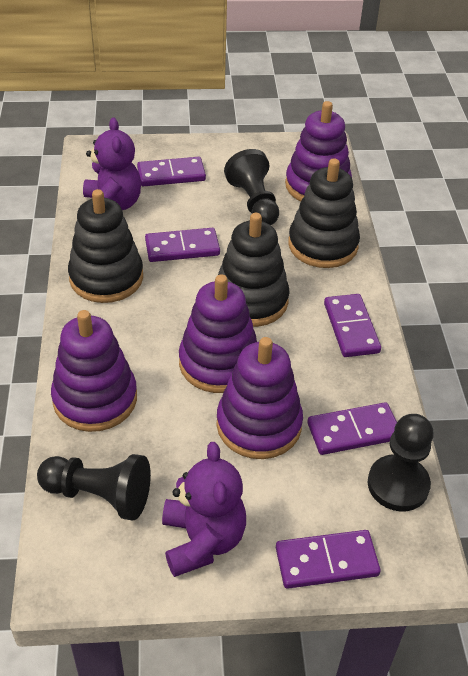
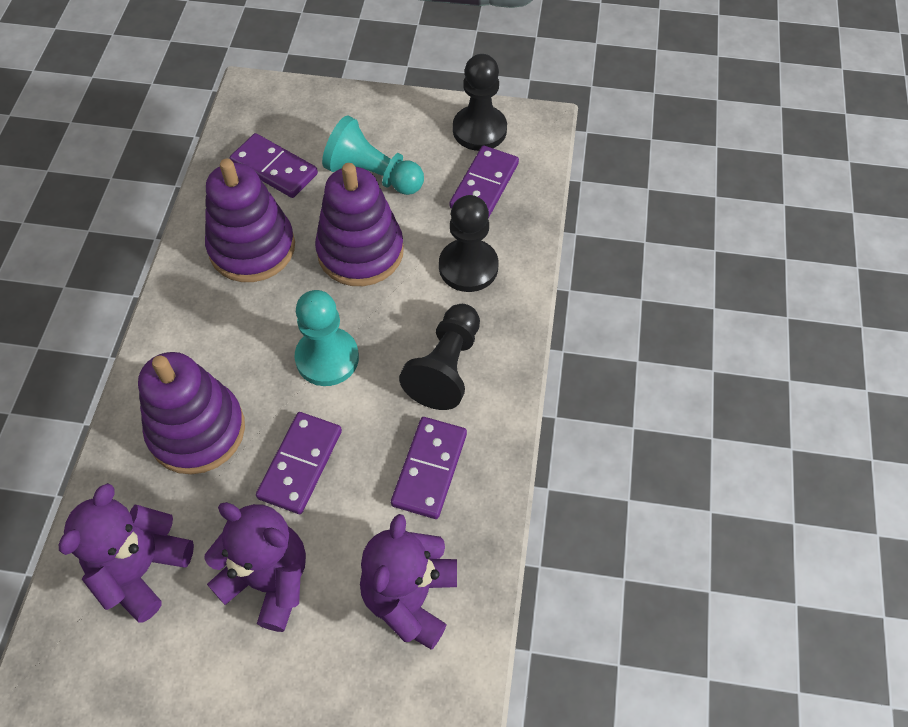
black stacking toy: [68,189,143,303] [218,213,290,327] [288,158,360,268] = 3 -> none = 0
purple domino: [137,157,206,186] [145,228,220,262] [276,530,381,589] [307,402,397,455] [324,294,381,357] = 5 -> [230,133,318,198] [256,412,342,514] [391,417,467,519] [449,145,519,219] = 4
purple stacking toy: [51,310,137,432] [179,274,257,393] [216,337,303,459] [285,101,352,202] = 4 -> [138,352,245,474] [205,159,295,282] [315,163,404,286] = 3
purple teddy bear: [83,118,141,210] [162,442,246,577] = 2 -> [59,483,194,623] [204,502,306,632] [360,514,457,649] = 3
turquoise pawn: none = 0 -> [295,290,359,386] [322,115,424,195] = 2

